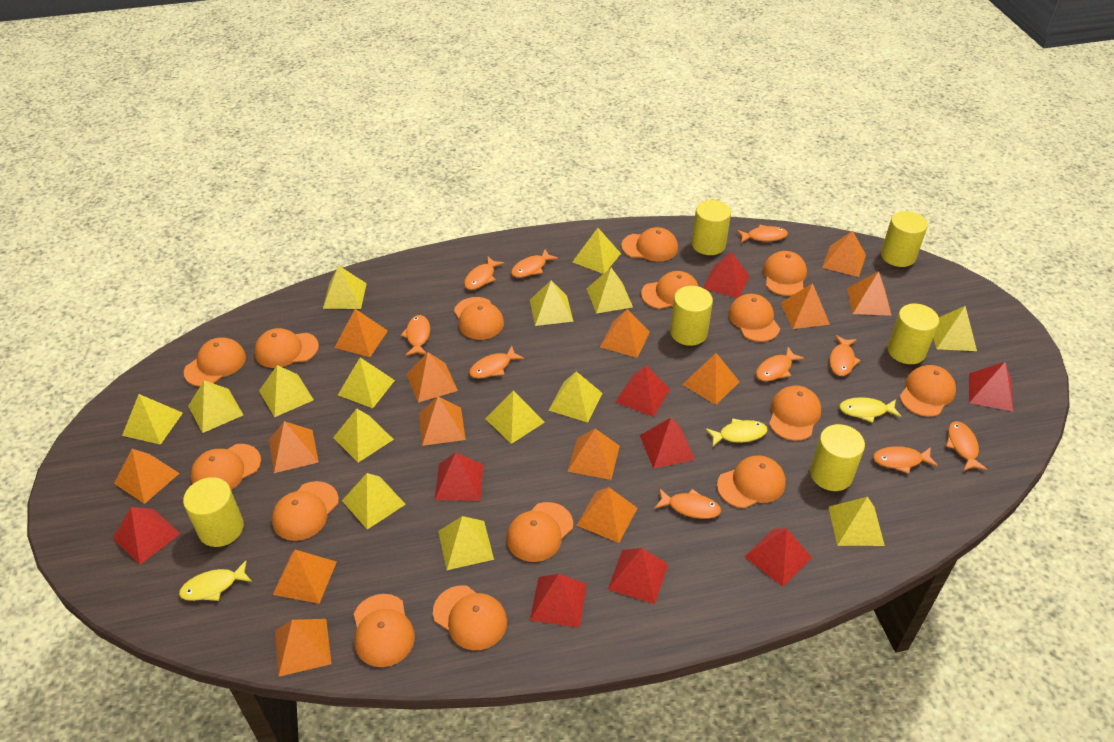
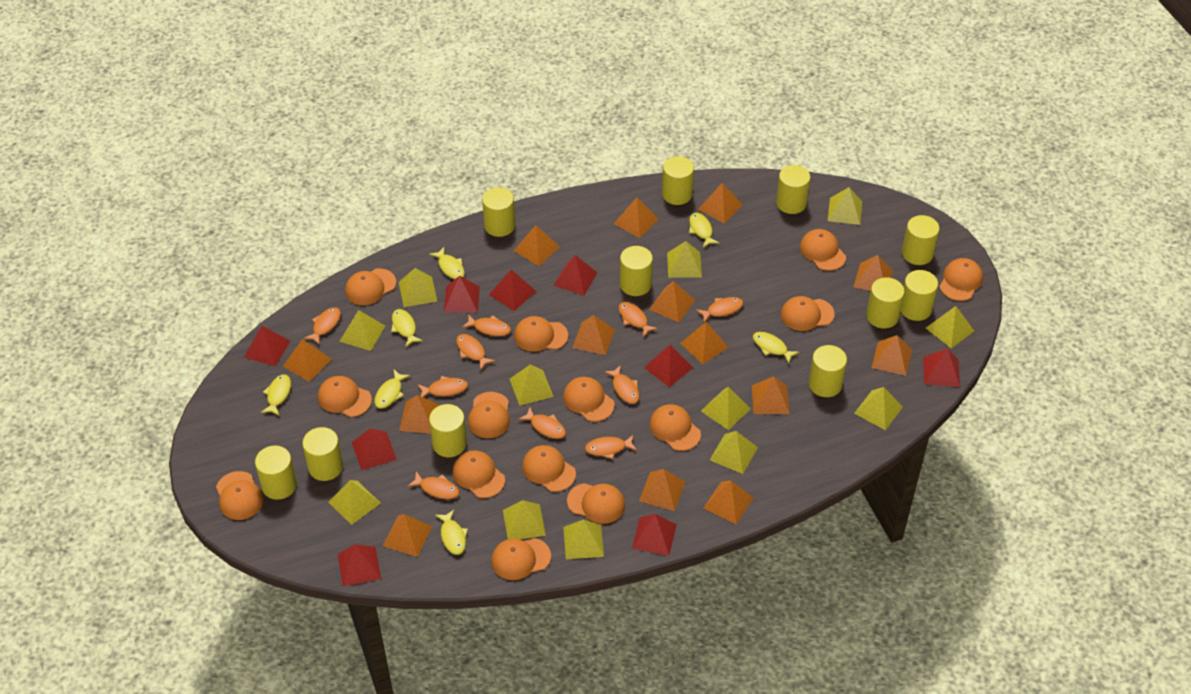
orange cap: [184,337,246,387] [191,444,261,490] [254,328,319,368] [272,481,339,541] [354,594,415,667] [433,585,507,650] [454,297,504,340] [506,502,573,562] [621,227,678,262] [641,271,699,309] [717,456,786,508] [728,294,780,342] [763,251,807,296] [769,386,821,441] [899,365,956,417] = 15 -> [216,471,264,520] [318,376,372,417] [345,268,396,305] [453,450,505,498] [468,392,510,438] [491,538,551,580] [514,316,568,352] [522,445,576,492] [563,377,615,422] [567,483,625,524] [649,404,701,451] [781,296,835,331] [800,229,846,271] [939,258,983,301] = 14
yellow cylinder: [183,477,244,547] [670,286,713,346] [692,200,731,255] [810,424,865,491] [881,211,928,267] [887,304,939,364] = 6 -> [255,445,297,500] [302,427,343,481] [429,404,467,457] [482,187,515,237] [620,246,653,296] [662,156,694,205] [776,165,811,214] [809,345,847,397] [866,277,905,329] [901,270,938,321] [902,215,940,265] = 11
yellow fish: [179,561,252,601] [705,418,768,446] [839,397,901,423] = 3 -> [261,374,291,415] [374,370,410,409] [391,309,423,347] [429,247,465,279] [435,510,468,555] [689,213,719,248] [753,332,799,364] = 7
yellow pyramid: [122,394,183,445] [188,380,243,433] [259,365,314,417] [323,265,367,309] [333,409,394,463] [338,358,395,408] [342,473,406,530] [438,516,494,570] [485,390,545,444] [530,280,574,326] [548,371,602,423] [573,228,621,274] [586,268,633,314] [829,497,885,546] [933,306,977,351] = 15 -> [329,480,381,525] [339,310,385,351] [399,268,437,307] [503,500,546,539] [510,364,554,406] [563,520,604,559] [667,241,702,278] [701,387,751,430] [710,431,758,474] [828,187,862,225] [854,387,903,430] [926,306,974,348] = 12

